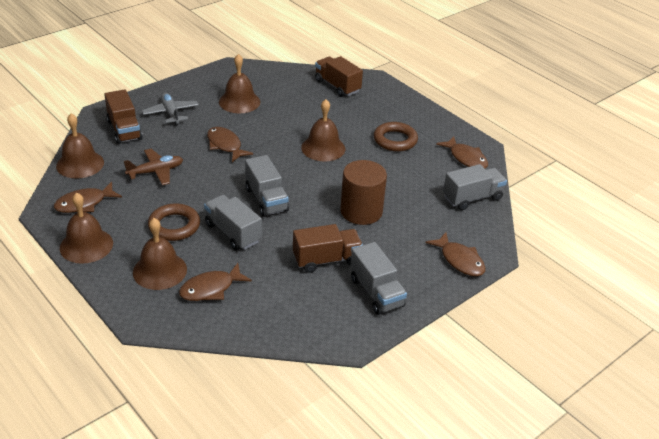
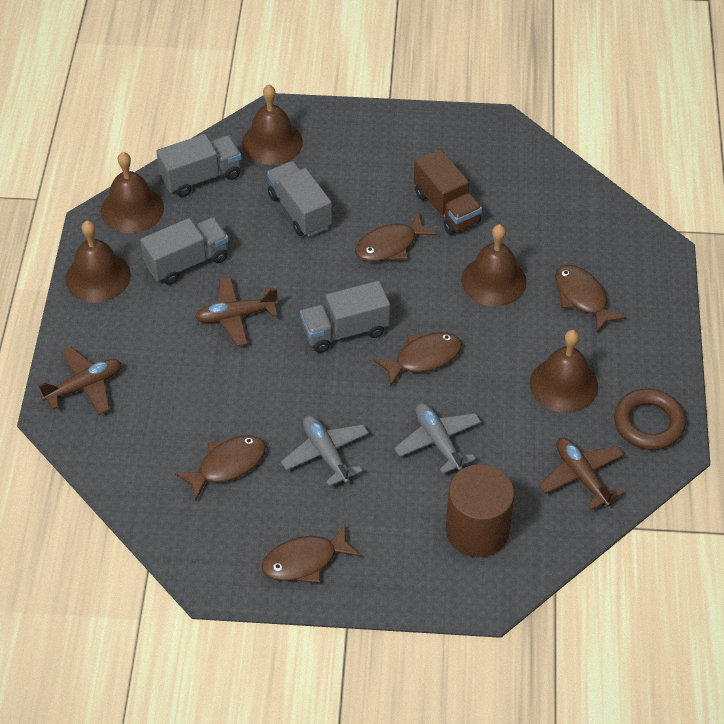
brown plane: [124,149,183,185] = 1 -> [38,347,121,415] [195,277,278,346] [539,438,624,510] = 3
brown ring: [148,203,200,241] [374,122,418,152] = 2 -> [614,389,686,450] = 1
brown truck: [104,89,143,144] [293,224,363,273] [315,56,363,97] = 3 -> [414,149,482,235] = 1
grey plane: [142,93,199,126] = 1 -> [281,415,369,486] [394,403,481,474] = 2

